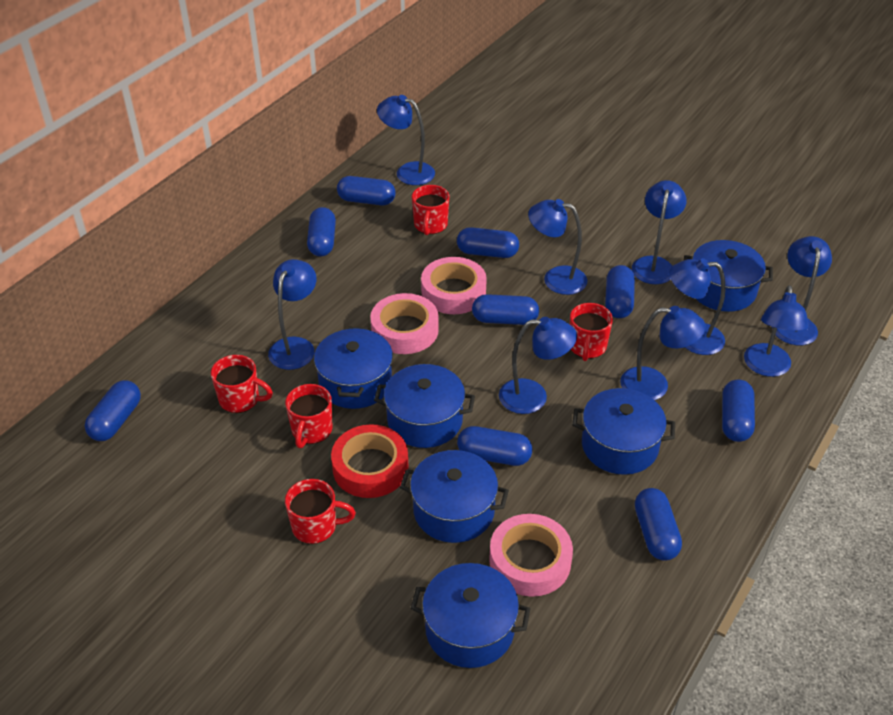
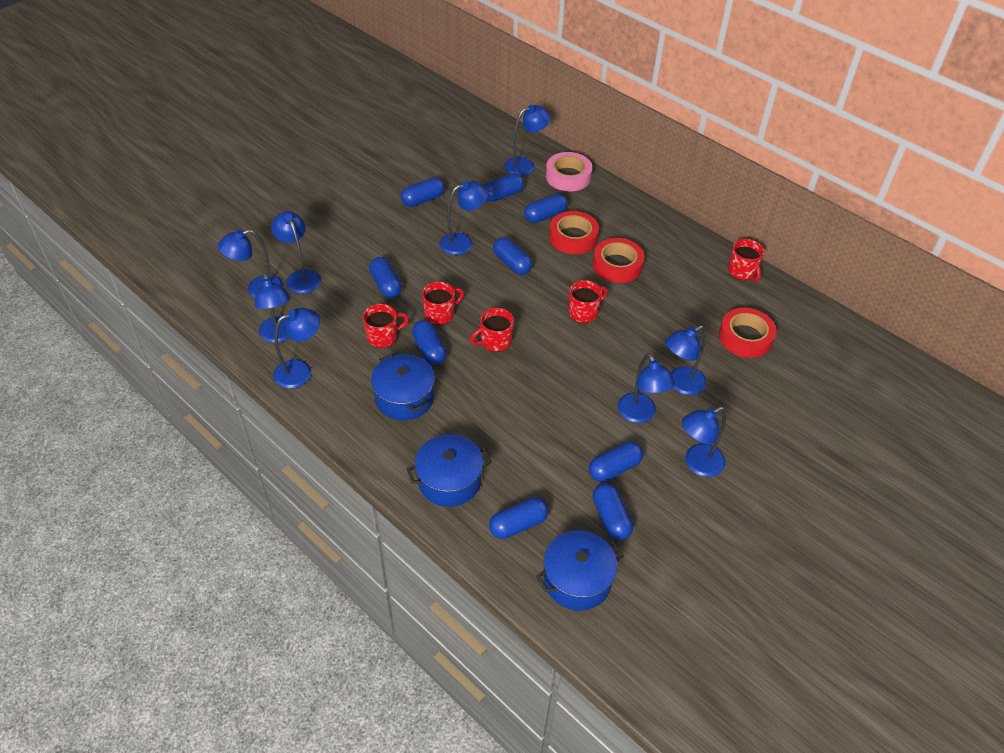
blue pot: [314,327,393,409] [374,364,475,448] [400,450,509,543] [411,563,530,668] [572,388,675,475] [684,240,773,312] = 6 -> [371,353,435,420] [407,434,491,507] [536,531,623,611] = 3
pink tape: [370,293,439,354] [421,257,487,314] [489,514,573,597] = 3 -> [546,152,592,191] = 1
red tape: [331,424,408,498] = 1 -> [549,211,599,254] [593,238,644,283] [719,308,776,358] = 3

